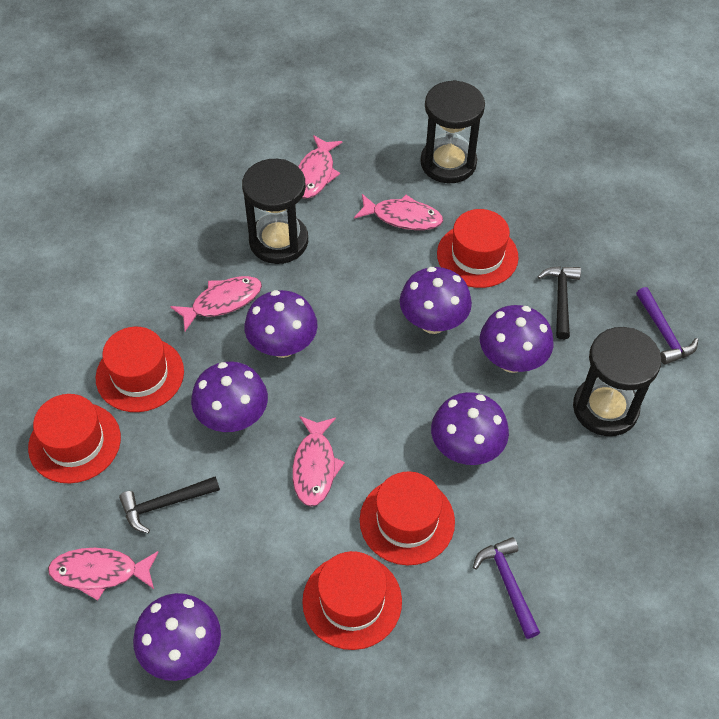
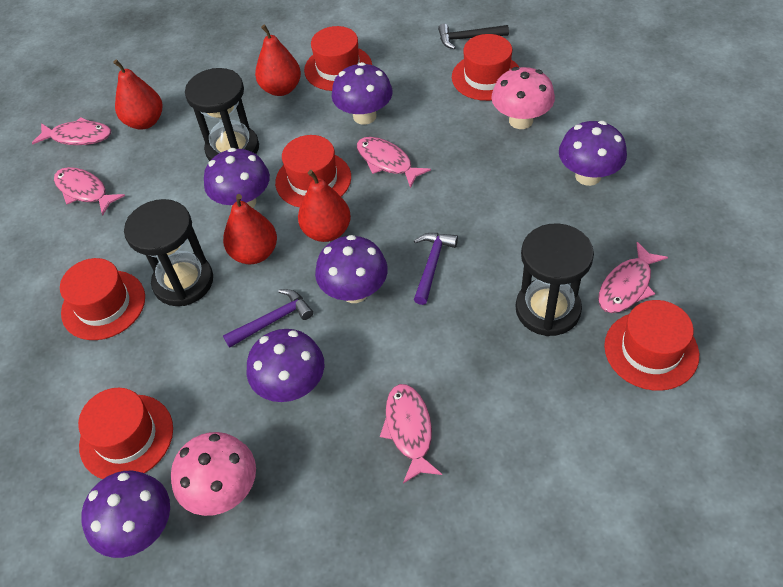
black hammer: [119,476,220,533] [538,266,581,340] = 2 -> [438,23,509,49] = 1
pink mushroom: none = 0 -> [171,432,256,516] [491,67,555,129] = 2
red hat: [28,394,121,483] [96,327,184,412] [302,551,402,650] [360,471,455,565] [437,209,519,288] = 5 -> [60,258,145,340] [78,388,173,479] [275,135,351,208] [304,26,372,91] [452,34,520,101] [604,300,699,391] = 6
red pear: none = 0 -> [113,59,163,130] [223,194,277,264] [255,24,301,96] [298,170,351,242] = 4

